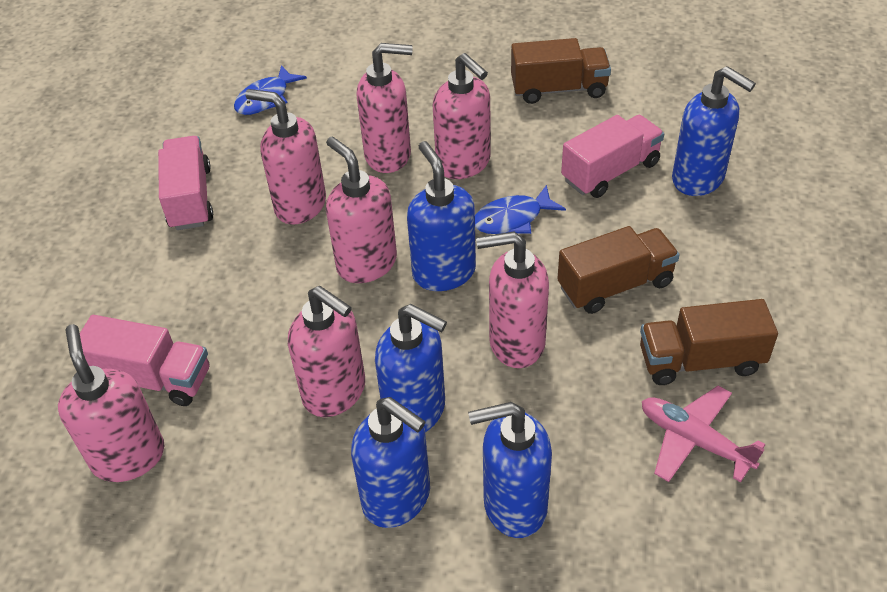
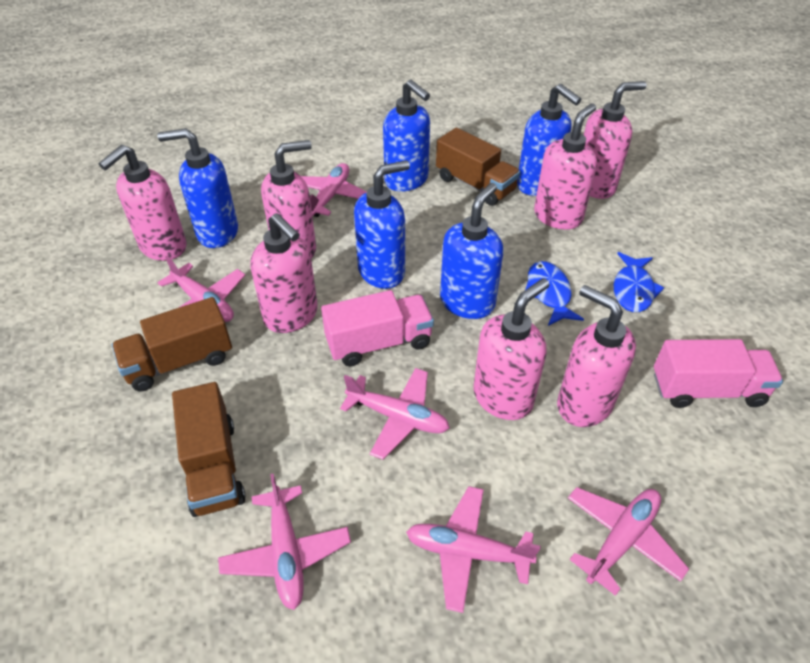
pink plane: [642,386,766,482] = 1 -> [157,256,245,322] [218,473,351,610] [301,163,367,217] [340,368,450,460] [406,486,541,613] [568,487,689,596] = 6
pink truck: [80,315,209,406] [158,136,213,230] [561,115,664,198] = 3 -> [321,290,434,366] [654,339,783,408] = 2

